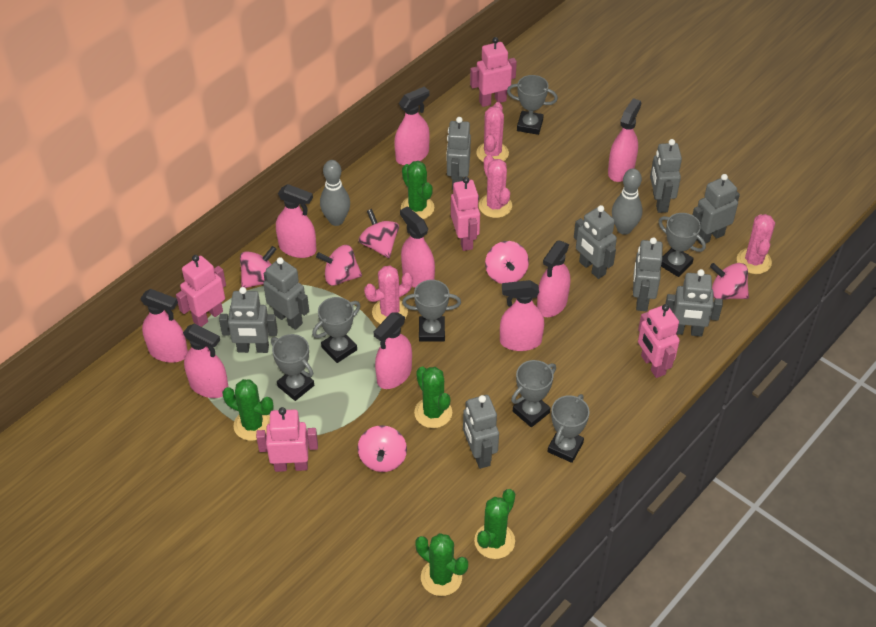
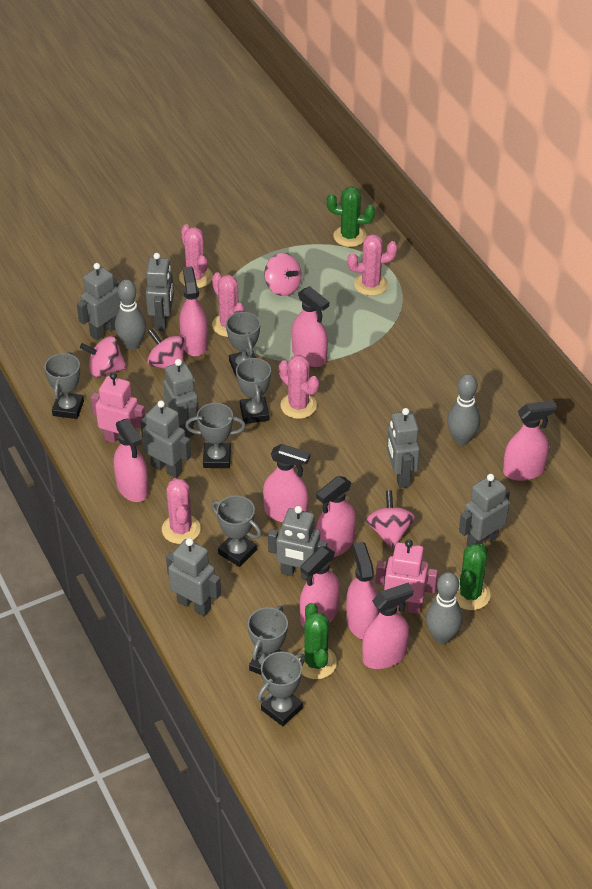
green cactus: [222,379,274,441] [401,161,434,219] [414,367,452,428] [416,533,468,596] [474,489,515,559] = 5 -> [298,603,337,679] [327,186,375,247] [456,544,491,610] = 3
grey bowling pin: [320,160,350,226] [612,169,643,235] = 2 -> [115,279,146,350] [426,572,463,644] [447,374,480,445] = 3
grey robot: [219,287,278,353] [263,257,309,330] [446,117,471,190] [463,395,499,469] [574,205,617,279] [633,237,663,311] [650,139,682,213] [665,269,723,337] [693,174,740,245] = 9 -> [77,263,121,341] [140,400,191,478] [146,253,174,331] [163,359,199,438] [166,538,221,616] [268,506,327,580] [387,408,420,488] [459,474,510,546] = 8
pink cactus: [364,266,413,324] [477,102,509,162] [479,155,512,218] [737,214,775,274] = 4 -> [162,478,201,544] [179,224,213,288] [212,272,245,337] [279,355,319,419] [348,234,398,296] = 5
pink robot: [176,255,226,327] [256,407,318,472] [451,177,480,251] [470,37,517,107] [638,304,680,378] = 5 -> [91,372,145,443] [376,540,438,614] = 2
pink spinning top: [240,246,277,288] [316,245,362,286] [358,425,407,472] [359,209,399,258] [485,241,529,284] [710,263,749,300] = 6 -> [80,336,127,377] [147,329,184,369] [264,253,302,296] [366,490,415,550] = 4

